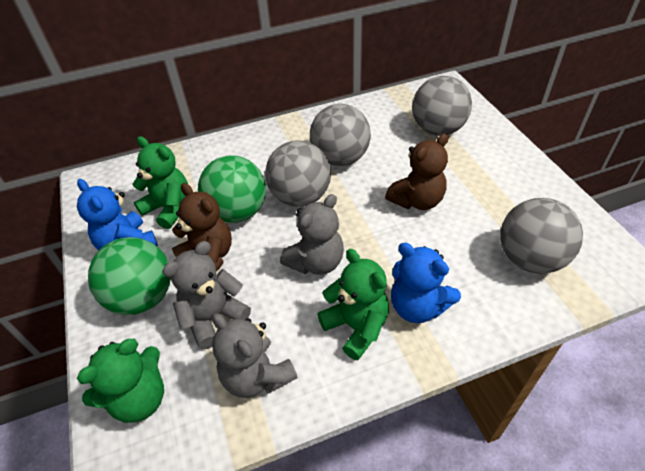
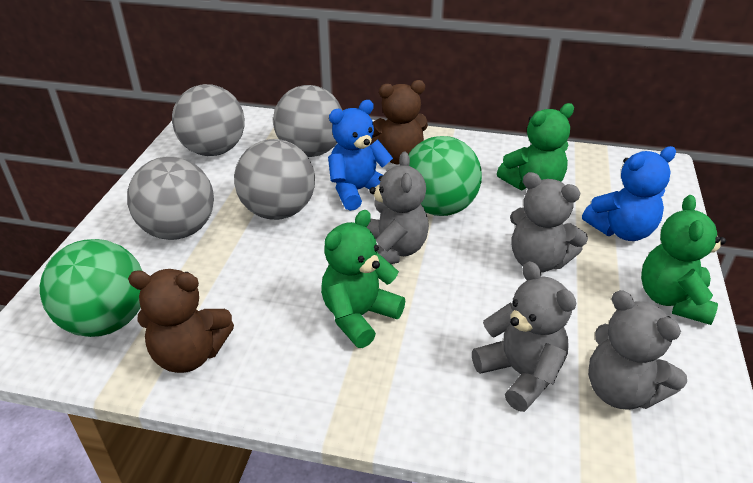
grey teddy bear: [162,241,251,349] [212,313,298,398] [280,194,344,275] = 3 -> [366,152,429,264] [472,261,576,412] [510,172,588,272] [588,290,687,410] = 4

